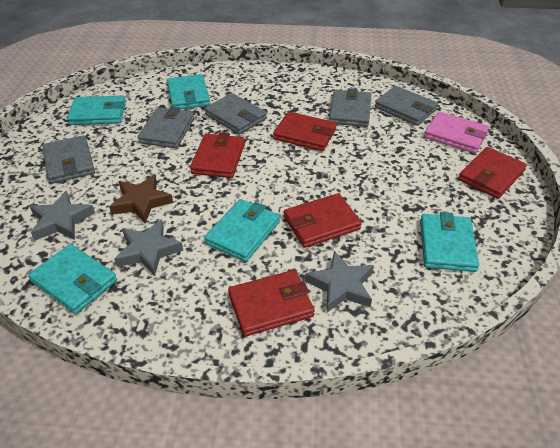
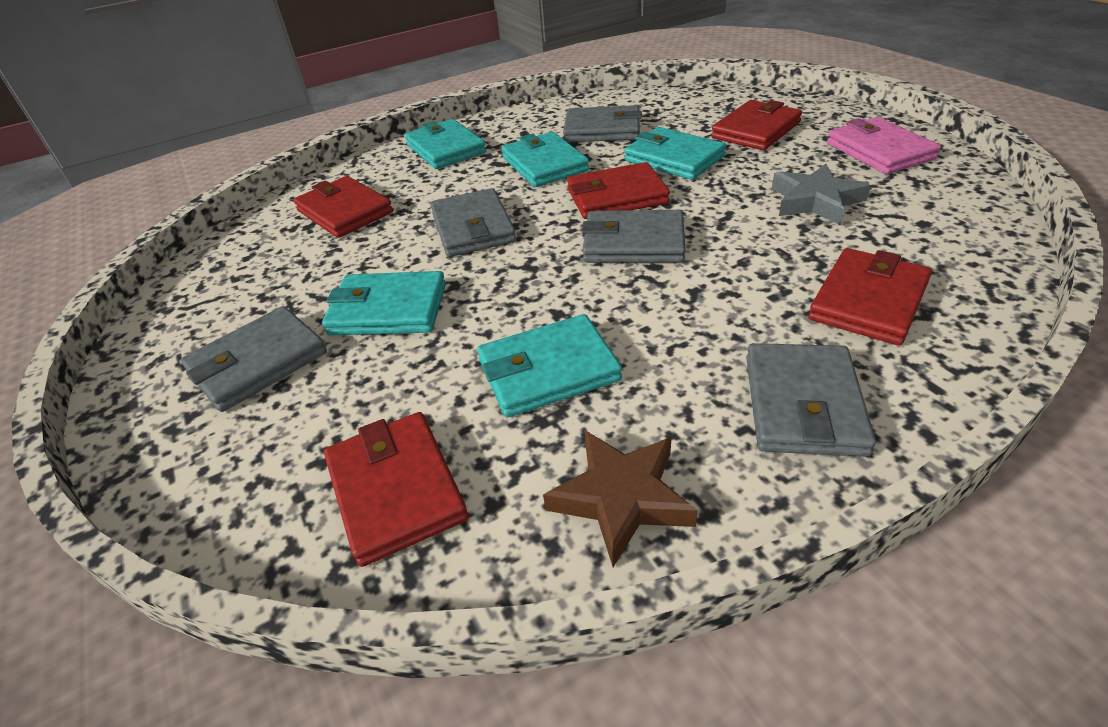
grey star: [30,191,95,241] [114,219,183,276] [305,251,374,312] = 3 -> [772,164,871,225] = 1

